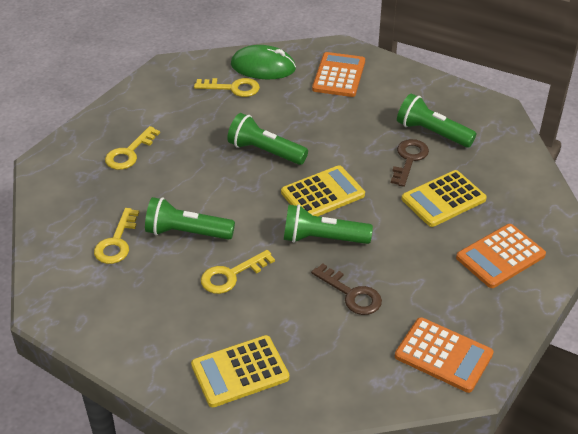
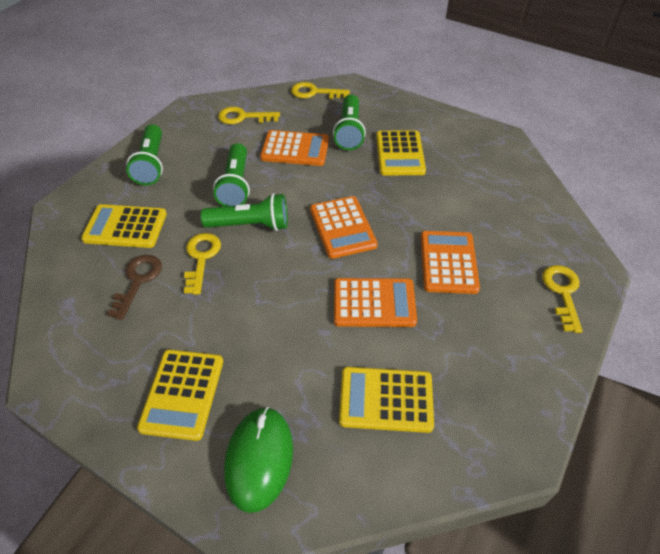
brown key: [311,263,382,315] [391,139,429,187] = 2 -> [107,255,162,320] = 1
orange calculator: [312,52,365,97] [395,317,493,393] [456,224,546,288] = 3 -> [260,130,329,166] [310,196,378,259] [334,278,417,327] [421,231,480,294] = 4
yellow calculator: [191,335,289,407] [281,165,365,216] [401,170,487,227] = 3 -> [81,204,167,248] [137,349,223,441] [339,367,434,433] [376,130,426,175] = 4

